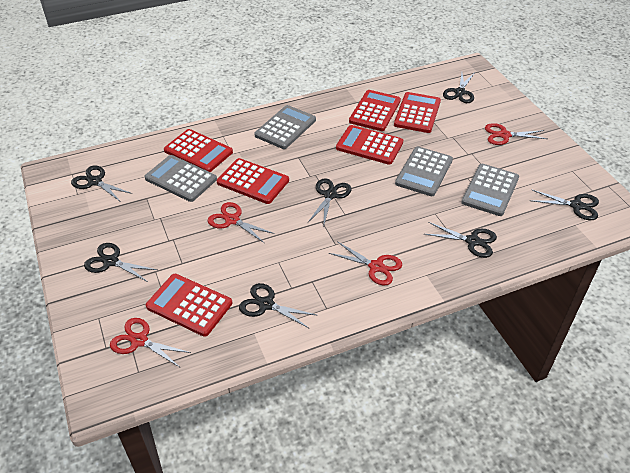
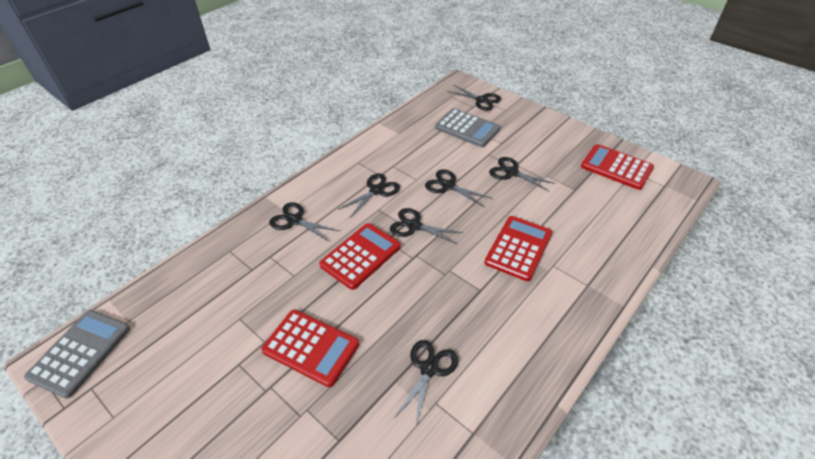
grey calculator: [145,155,217,202] [254,105,316,149] [395,146,453,196] [461,164,519,216] = 4 -> [24,310,130,399] [435,108,500,147] = 2
red calculator: [146,274,232,337] [164,129,233,172] [217,158,289,204] [336,125,403,165] [349,90,401,131] [394,92,441,133] = 6 -> [261,310,359,387] [319,223,401,290] [484,216,552,281] [581,144,654,190] = 4
red scissors: [110,318,191,367] [207,202,275,243] [329,241,402,286] [485,123,547,145] = 4 -> none = 0

